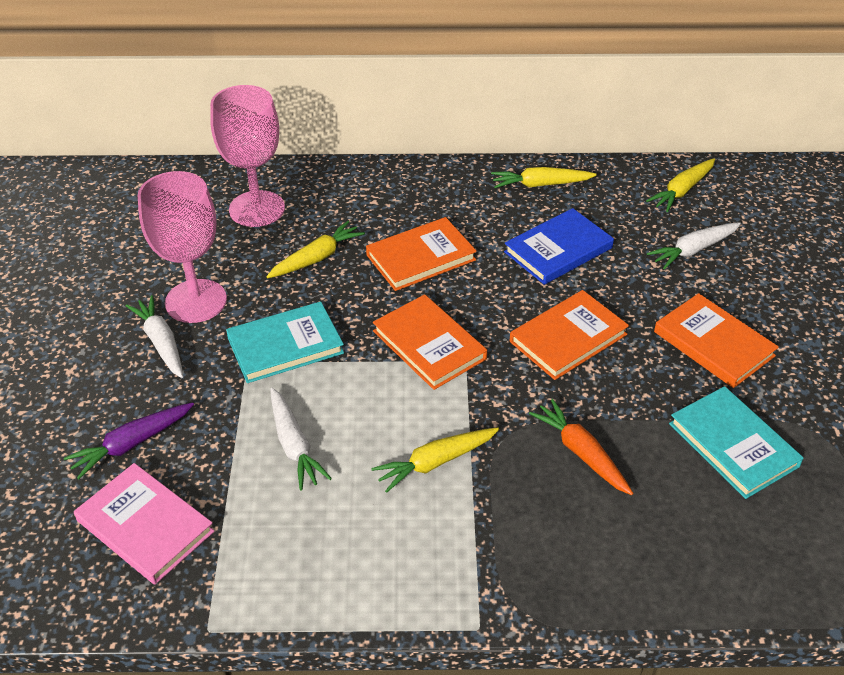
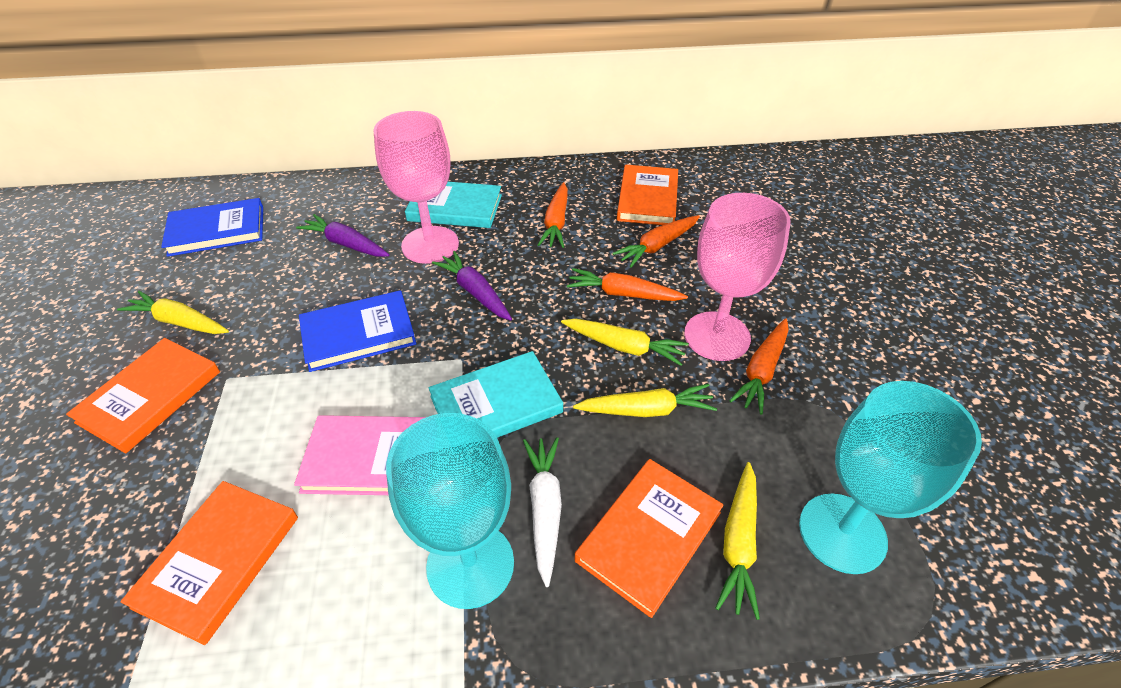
blue book: [504,208,614,285] = 1 -> [161,198,263,257] [299,290,416,372] = 2
orange carrot: [529,399,634,495] = 1 -> [538,182,568,248] [567,268,688,301] [612,215,700,267] [729,318,789,415] = 4
purple carrot: [64,402,194,479] = 1 -> [296,214,389,257] [432,251,512,321] = 2
turquoise goblet: none = 0 -> [386,413,514,609] [799,381,982,574] = 2
white carrot: [125,295,183,378] [270,388,332,491] [647,222,741,270] = 3 -> [523,437,562,587] = 1

